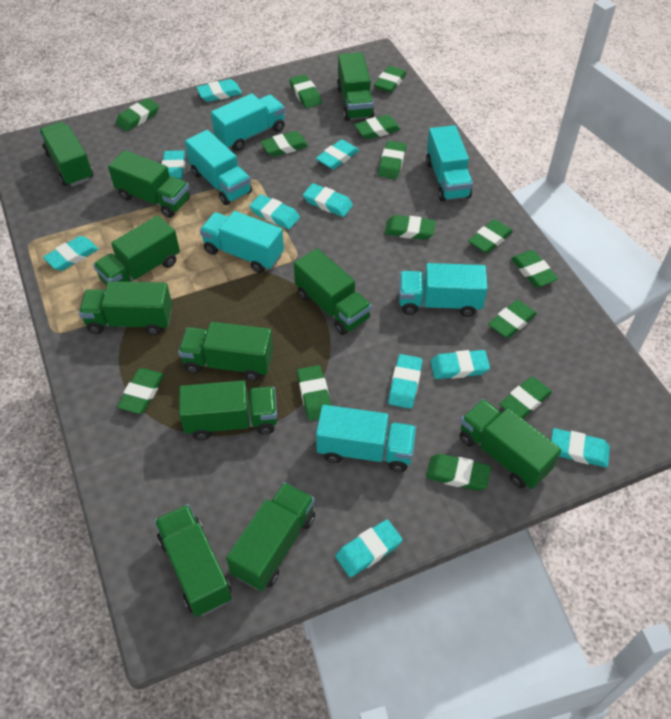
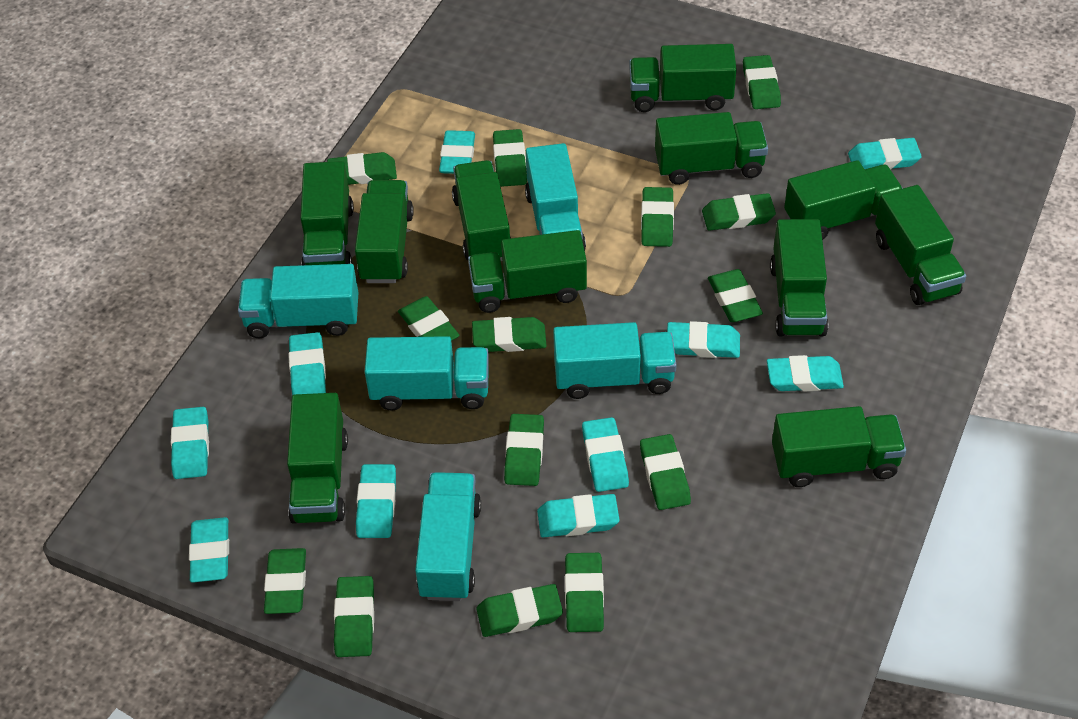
turquoise truck: [185,130,252,205] [200,211,284,273] [211,93,285,151] [316,405,416,472] [399,263,488,317] [426,125,473,202] = 6 -> [238,264,358,338] [365,336,489,411] [415,472,481,601] [525,143,586,250] [553,322,677,399] = 5

